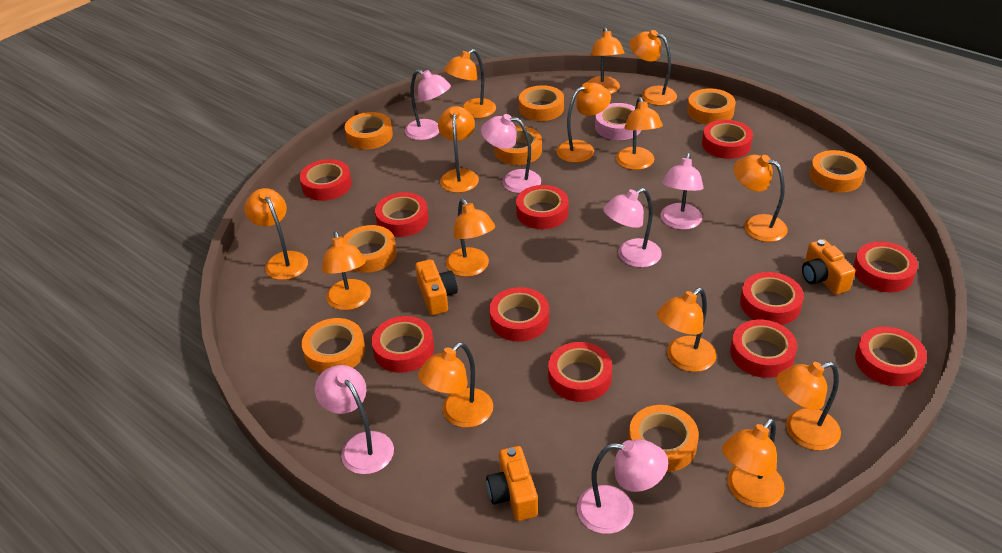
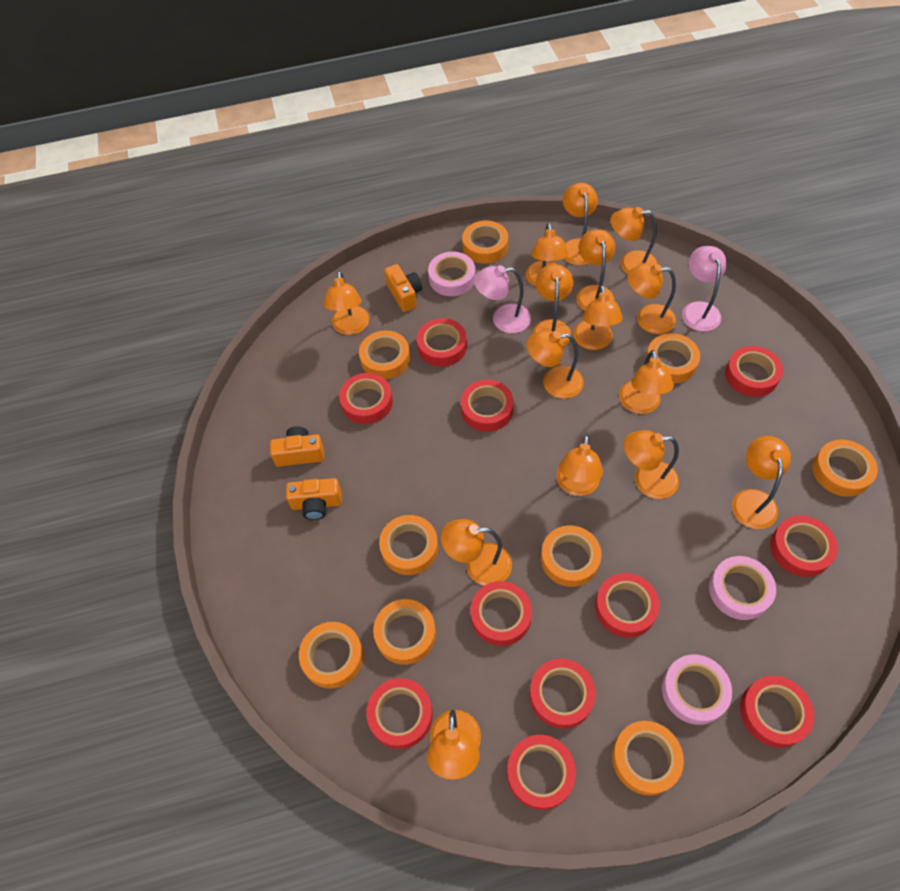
orange lamp: [244,188,308,280] [322,231,371,310] [418,342,493,428] [438,106,479,193] [444,49,496,118] [446,199,495,277] [556,82,611,163] [588,27,625,94] [616,97,663,170] [629,30,677,106] [657,288,716,372] [722,418,785,508] [734,155,788,242] [776,362,841,451] = 14 -> [324,271,369,335] [427,710,481,780] [441,519,512,586] [526,223,569,286] [527,330,584,399] [533,264,573,346] [557,435,603,496] [563,183,598,265] [574,285,623,350] [576,229,615,311] [610,207,658,274] [619,350,674,414] [624,430,679,499] [627,264,676,334] [732,436,791,529] = 15
orange tape: [302,318,365,373] [343,225,397,273] [345,112,393,149] [494,126,542,165] [519,85,564,121] [628,405,699,472] [687,88,736,125] [810,150,866,192] = 8 -> [299,622,363,689] [359,330,410,379] [373,599,436,665] [379,515,438,575] [462,220,508,264] [541,525,602,587] [612,721,684,796] [645,333,700,383] [812,440,878,497] = 9
pink lamp: [315,365,394,474] [405,69,451,140] [481,114,541,193] [577,439,668,534] [603,188,662,268] [660,153,703,230] = 6 -> [474,265,531,333] [682,246,726,331] = 2
pink tape: [595,103,641,140] = 1 -> [428,252,475,296] [662,655,732,725] [709,556,776,620] = 3

